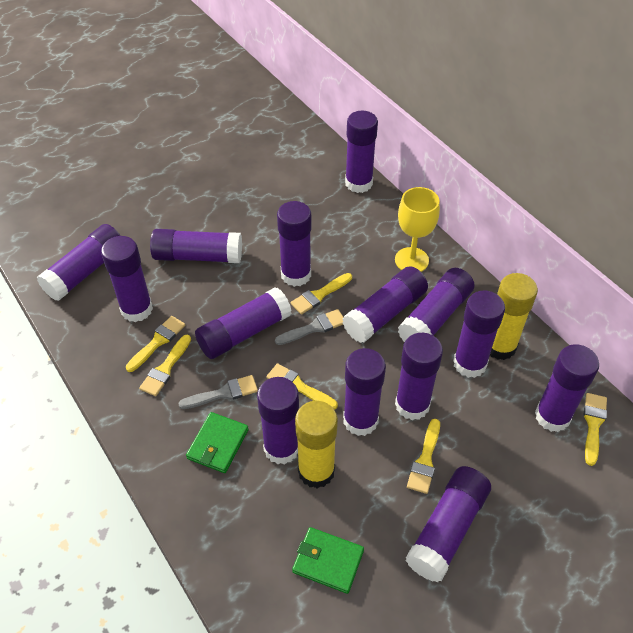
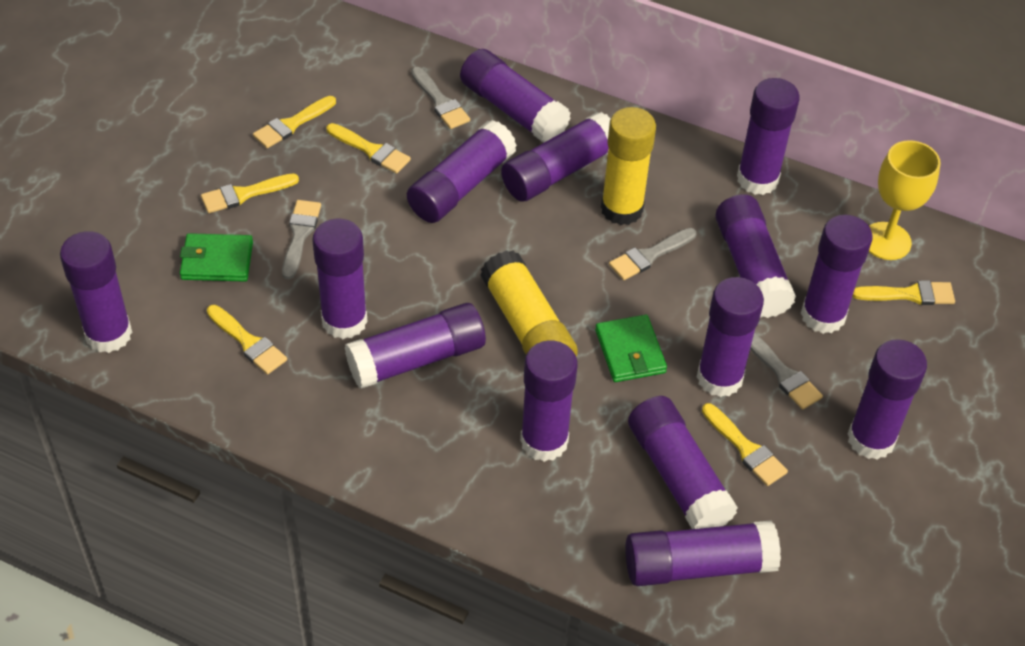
grey brush: [178,375,258,409] [275,309,344,345] = 2 -> [282,200,321,279] [411,67,470,129] [609,228,697,280] [750,333,823,410] = 4

